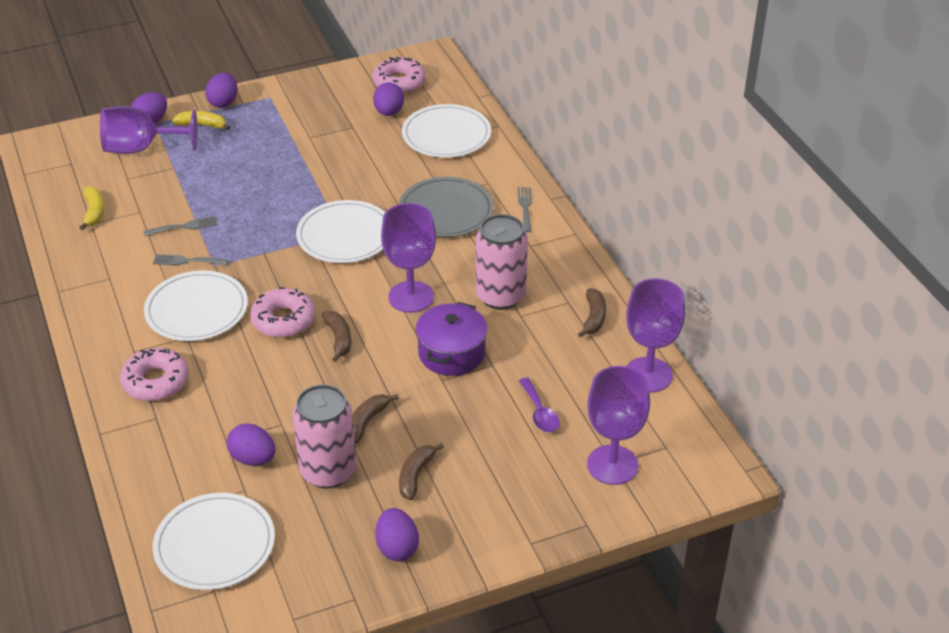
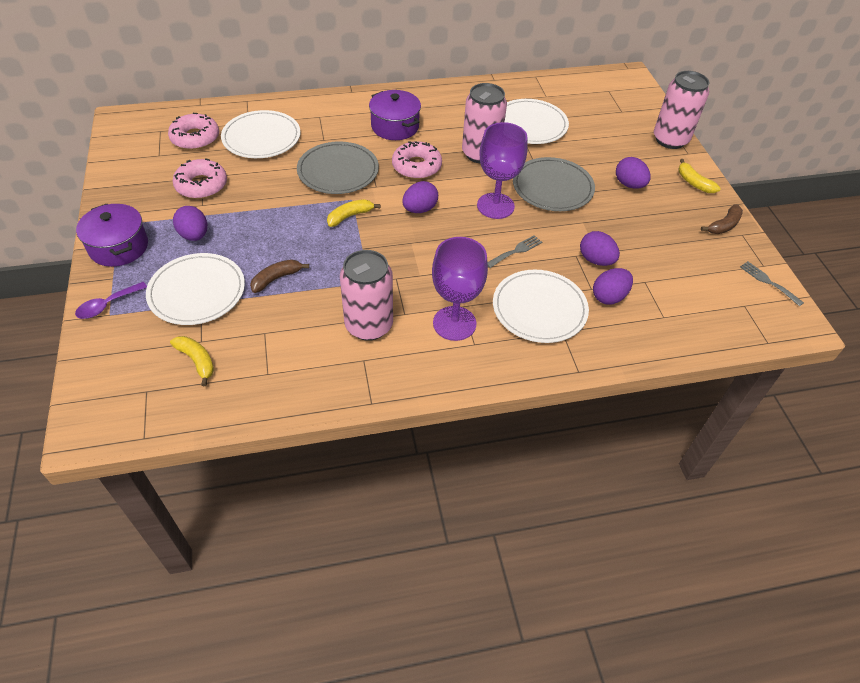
brown banana: [322,310,351,362] [352,394,399,443] [399,443,444,500] [578,288,606,338] = 4 -> [250,259,309,293] [701,204,743,234] = 2
grey fork: [143,216,218,236] [153,254,228,265] [518,187,532,233] = 3 -> [488,235,542,268] [740,261,804,306] = 2
grey plate: [399,177,494,237] = 1 -> [297,141,379,194] [513,157,595,211] = 2
pink can: [293,384,356,489] [476,214,528,310] = 2 -> [340,250,393,341] [462,83,507,163] [654,71,710,149] = 3
purple goblet: [100,106,198,154] [381,203,436,313] [587,366,650,485] [626,278,685,392] = 4 -> [432,237,488,341] [477,122,528,219] = 2
purple pot: [416,302,487,376] = 1 -> [76,204,148,267] [369,90,421,140] = 2
yellow banana: [79,186,104,230] [172,111,230,130] = 2 -> [170,336,214,386] [327,199,380,227] [679,159,721,193] = 3

